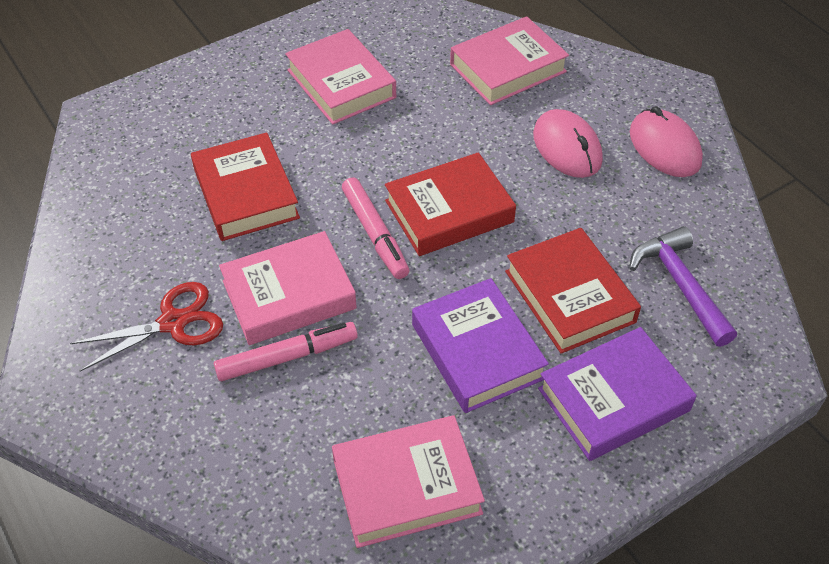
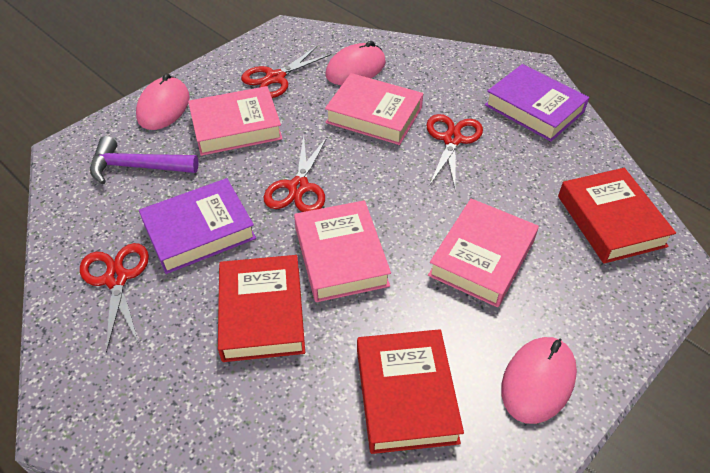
pink marker: [214,322,358,381] [342,177,409,279] = 2 -> none = 0
pink mouse: [533,109,603,178] [630,106,703,177] = 2 -> [136,73,190,130] [325,41,386,85] [501,337,577,424] = 3
red scissors: [70,282,223,372] = 1 -> [80,243,149,353] [241,46,332,98] [264,135,328,212] [426,114,483,191] = 4

